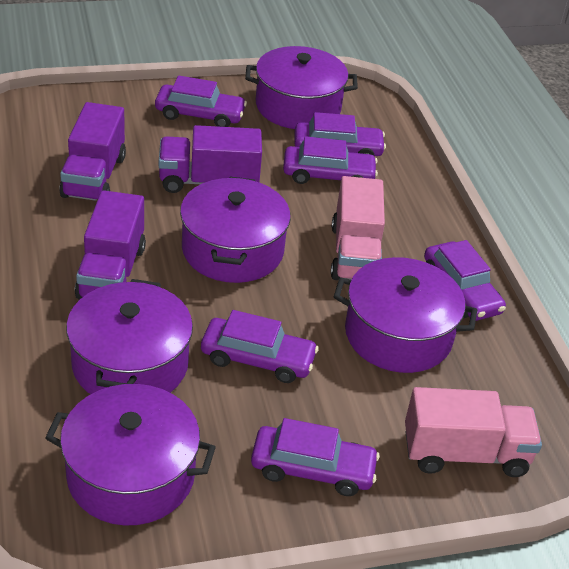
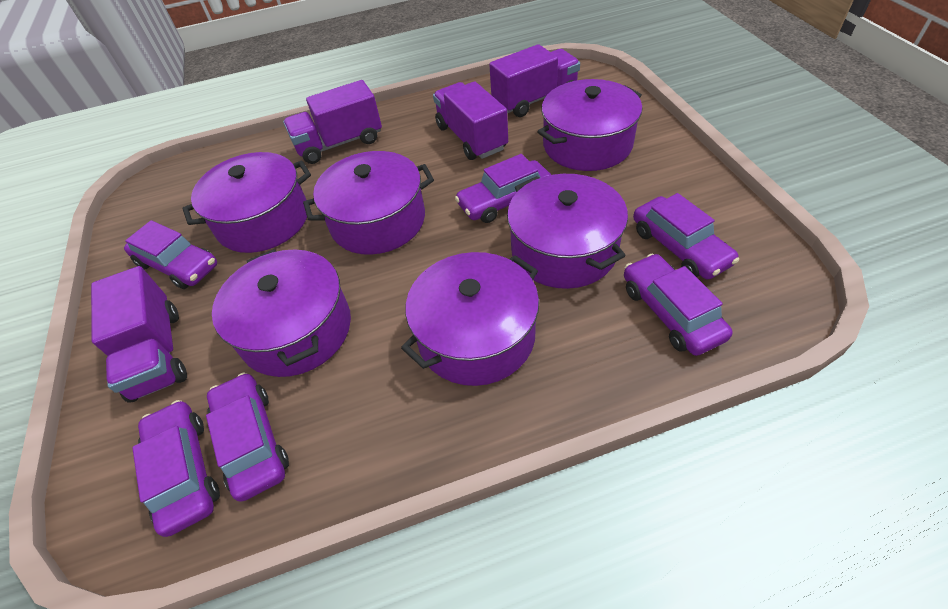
pink truck: [331,176,385,280] [405,387,542,477] = 2 -> none = 0
purple pot: [45,384,216,526] [66,279,193,394] [180,177,291,283] [245,46,358,129] [334,257,477,373] = 5 -> [182,152,311,253] [212,249,351,377] [303,151,434,255] [401,252,539,386] [507,174,628,289] [537,79,642,171] = 6
purple truck: [59,102,126,201] [75,190,146,299] [159,125,262,193] = 3 -> [91,266,187,403] [283,80,382,164] [433,81,508,160] [489,44,580,117] = 4

